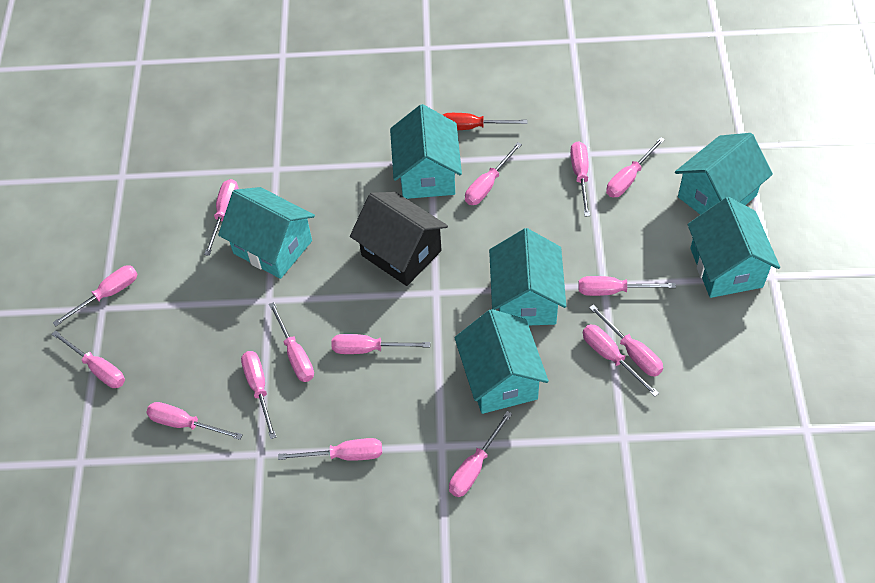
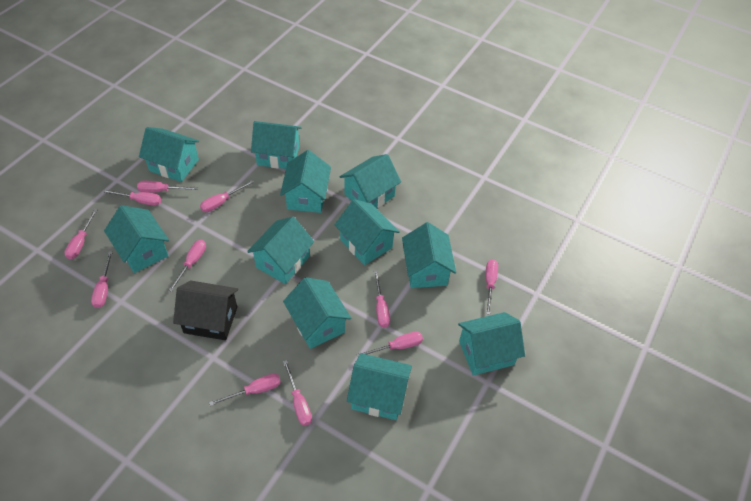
pink screwdriver: [51,330,125,388] [53,265,138,326] [146,402,243,440] [204,179,239,256] [241,351,276,439] [269,302,314,382] [278,438,382,461] [331,334,430,354] [449,411,512,497] [465,142,522,205] [570,141,590,216] [578,276,676,296] [583,324,659,397] [589,305,663,376] [606,137,665,197] = 15 -> [64,209,98,260] [91,251,113,308] [102,190,161,206] [137,181,198,193] [169,240,206,292] [200,180,254,212] [209,373,281,406] [283,360,312,426] [356,331,423,357] [374,270,390,328] [485,260,498,315] = 11
red screwdriver: [443,113,527,130] = 1 -> none = 0
turquoise house: [218,187,315,279] [390,104,462,199] [454,309,549,414] [489,228,566,325] [675,133,773,215] [687,197,780,298] = 6 -> [104,205,169,273] [139,127,199,182] [247,217,314,284] [251,121,302,169] [280,150,331,213] [283,277,351,349] [335,199,400,265] [340,154,401,208] [347,353,412,420] [402,222,456,288] [458,312,525,376] = 11

